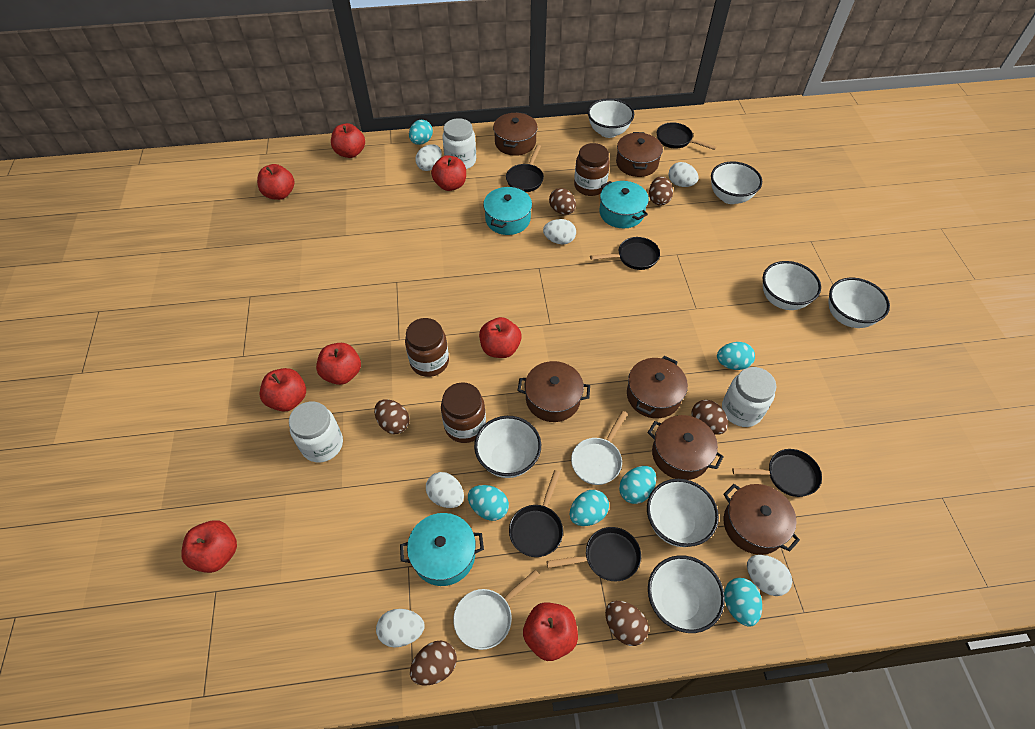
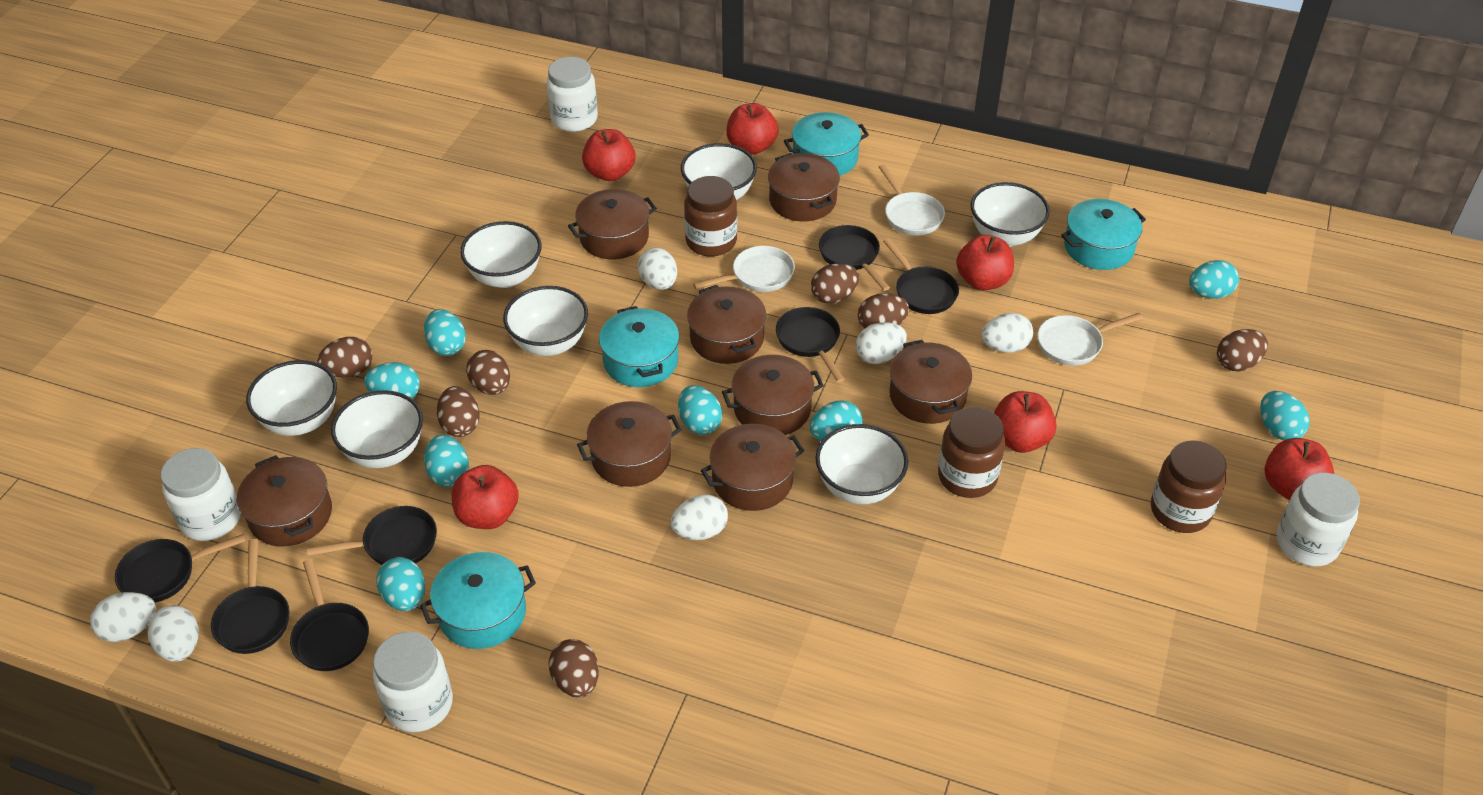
black pan: [506,145,544,192] [509,470,563,557] [546,527,641,581] [590,237,660,270] [657,122,716,150] [732,449,822,497] = 6 -> [115,534,246,603] [211,539,290,654] [290,559,369,671] [307,506,437,565] [776,307,845,382] [819,225,890,291] [883,238,959,314] = 7
brown egg: [374,399,409,434] [410,641,457,686] [549,188,576,215] [605,601,649,646] [649,176,673,206] [692,400,728,435] = 6 -> [317,337,372,377] [437,386,480,437] [466,350,510,395] [549,639,599,698] [811,263,859,304] [858,293,909,329] [1217,329,1268,371] = 7
brown pot: [493,112,538,156] [518,361,590,422] [616,132,663,177] [627,356,688,418] [648,415,724,480] [723,484,800,555] = 6 -> [237,455,332,547] [568,189,657,259] [577,401,682,487] [687,285,766,364] [701,424,804,511] [722,355,824,435] [768,153,840,221] [889,340,972,424] = 8
red apple: [181,520,237,573] [257,164,294,200] [259,368,306,412] [316,343,361,385] [331,123,365,158] [431,155,466,191] [479,317,521,358] [523,602,578,661] = 8 -> [452,465,519,529] [582,129,635,181] [726,103,778,155] [956,235,1014,290] [994,391,1056,453] [1265,438,1334,500] = 6
turquoise egg: [409,120,433,145] [468,485,509,521] [570,490,609,526] [619,466,656,504] [717,342,755,370] [724,578,762,627] = 6 -> [364,362,420,398] [376,557,425,611] [424,309,466,356] [424,435,469,487] [678,385,722,435] [810,401,863,441] [1189,260,1239,299] [1260,391,1310,441] = 8
turquoise pot: [400,513,484,586] [483,186,532,235] [599,181,649,228] = 3 -> [420,552,536,649] [599,306,679,387] [784,112,869,176] [1061,199,1146,270] = 4
white jar: [289,401,343,462] [442,118,476,169] [722,367,776,427] = 3 -> [161,448,241,541] [373,632,453,732] [546,57,598,132] [1277,473,1360,566] = 4
white pan: [453,570,540,650] [571,411,628,485] = 2 -> [693,246,795,292] [879,164,945,236] [1037,313,1143,366] = 3

